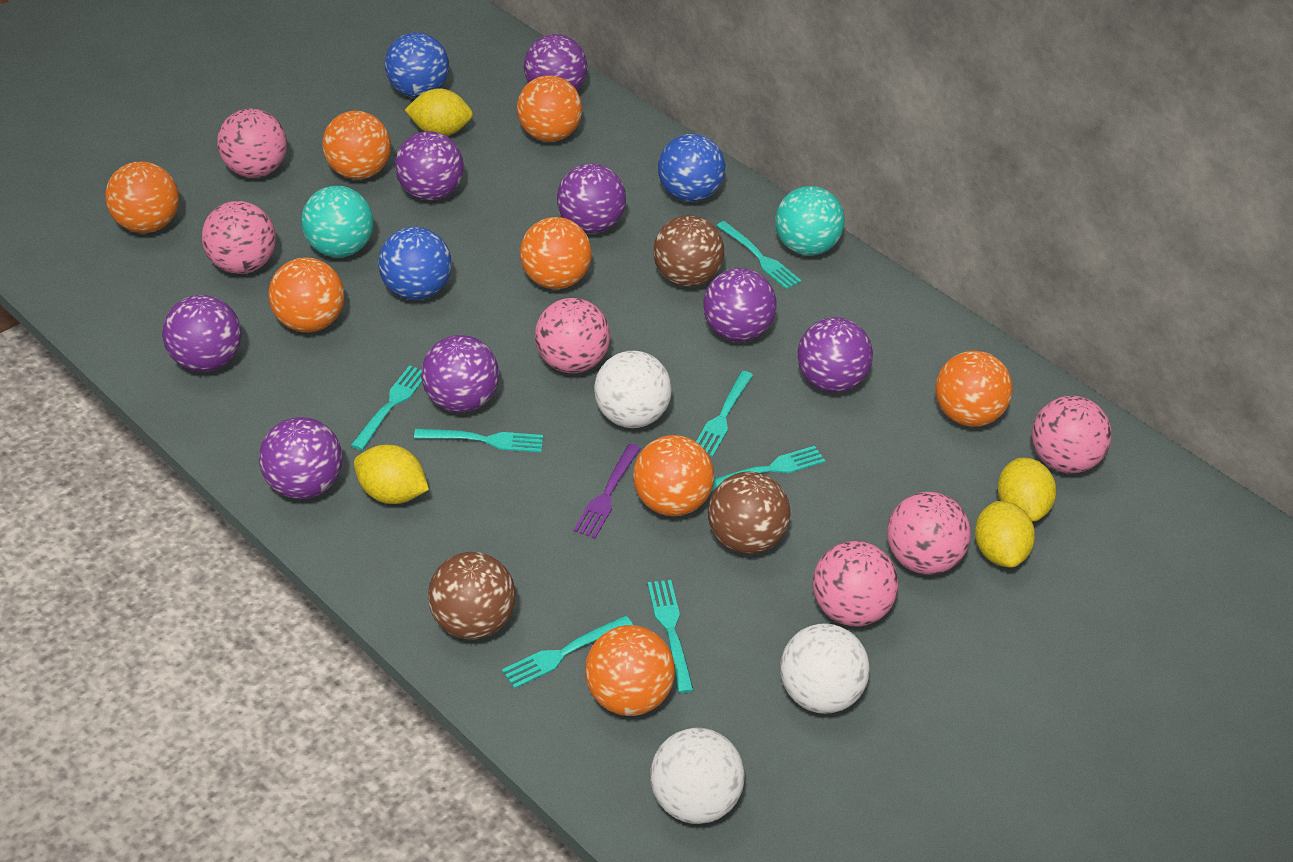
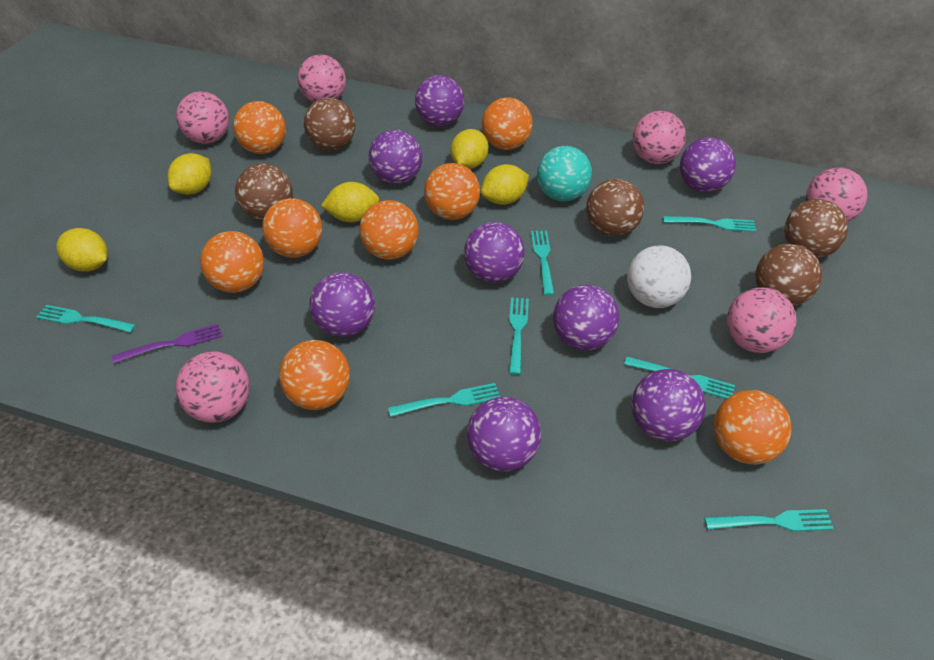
blue ball: [378,227,452,300] [385,32,449,98] [658,134,725,202] = 3 -> none = 0
brown ball: [428,552,516,639] [653,215,724,287] [708,471,791,554] = 3 -> [235,164,293,220] [304,98,355,150] [586,179,644,237] [755,244,822,306] [784,199,848,258] = 5
turquoise ball: [301,186,374,257] [775,186,845,256] = 2 -> [537,146,592,201] = 1
white ball: [594,351,672,428] [650,728,745,824] [780,623,870,714] = 3 -> [627,246,691,308] = 1
yellow lemon: [354,445,429,504] [405,88,473,136] [975,501,1035,568] [998,458,1056,522] = 4 -> [56,228,108,272] [167,153,211,195] [321,182,379,222] [450,129,489,169] [481,164,529,205] = 5

